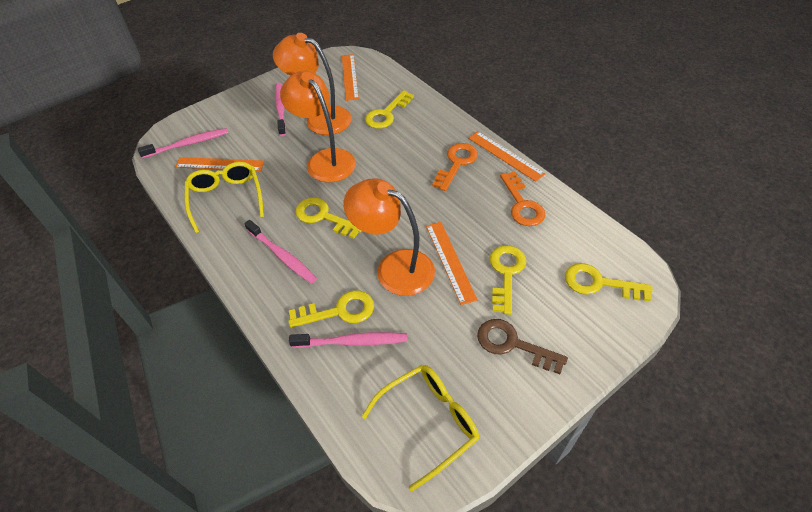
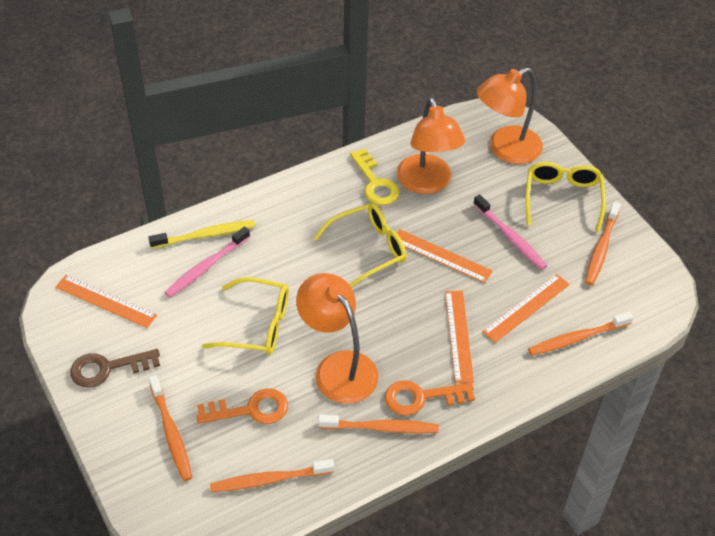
orange toothbrush: none = 0 -> [149,375,193,481] [210,459,334,492] [318,415,439,433] [528,312,633,356] [585,202,621,285] = 5
pink toothbrush: [138,128,228,159] [244,220,317,284] [275,83,286,136] [289,332,407,348] = 4 -> [164,227,250,298] [473,194,548,270] = 2
yellow glasses: [185,162,264,233] [361,365,479,492] = 2 -> [202,277,289,355] [314,203,407,287] [525,162,606,232] = 3
yellow key: [288,290,374,328] [295,198,361,239] [365,90,414,129] [490,245,526,315] [565,263,653,301] = 5 -> [350,149,400,205] = 1
yellow toothbrush: none = 0 -> [148,220,255,249] = 1

